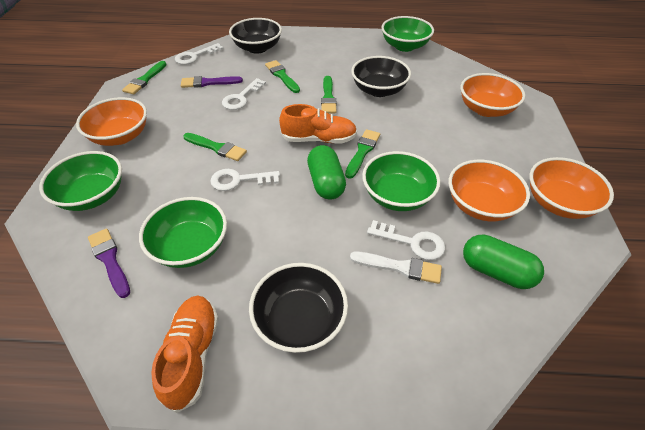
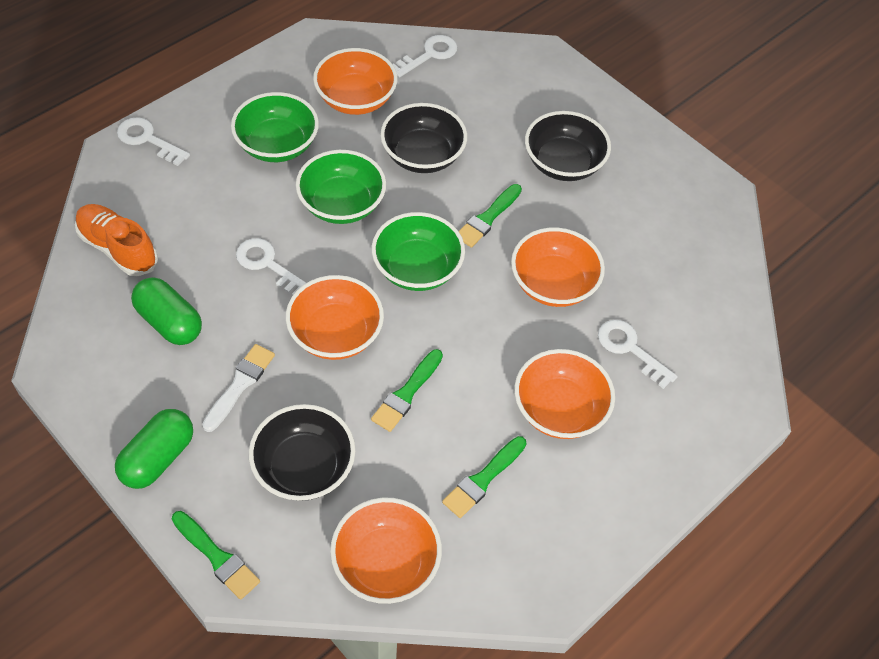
green bowl: [39,151,122,211] [139,197,227,268] [362,151,440,211] [381,16,434,52] = 4 -> [231,92,319,162] [296,150,386,224] [372,212,465,291] = 3
green brush: [122,61,167,95] [183,133,247,161] [265,60,300,93] [321,76,337,113] [345,129,380,179] = 5 -> [172,511,260,600] [371,349,443,432] [442,436,527,518] [459,184,522,248] = 4
orange bowl: [76,97,147,146] [449,160,530,221] [460,73,525,117] [529,157,614,219] = 4 -> [286,275,384,360] [313,48,397,115] [330,498,442,604] [511,227,605,307] [515,349,615,439] = 5
orange shoe: [151,295,219,413] [279,104,357,143] = 2 -> [75,204,158,276] = 1
purple brush: [88,228,130,298] [181,76,243,88] = 2 -> none = 0

